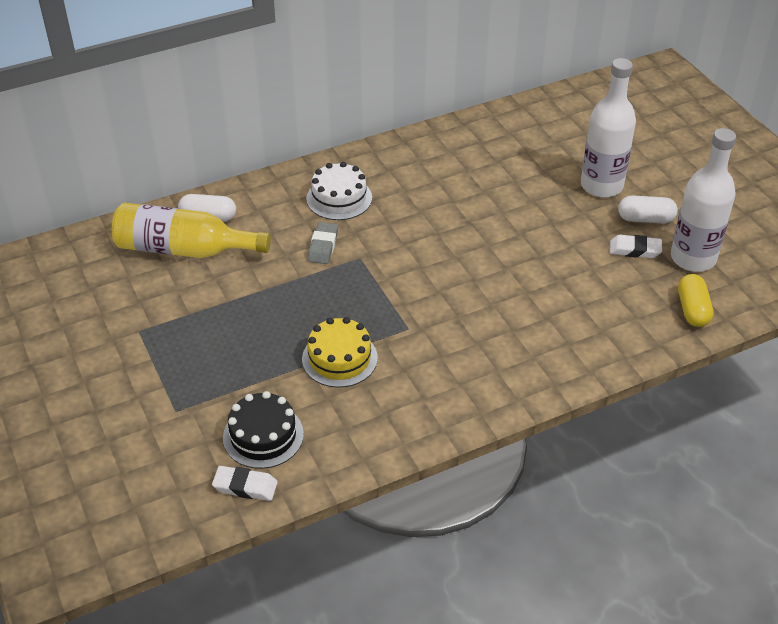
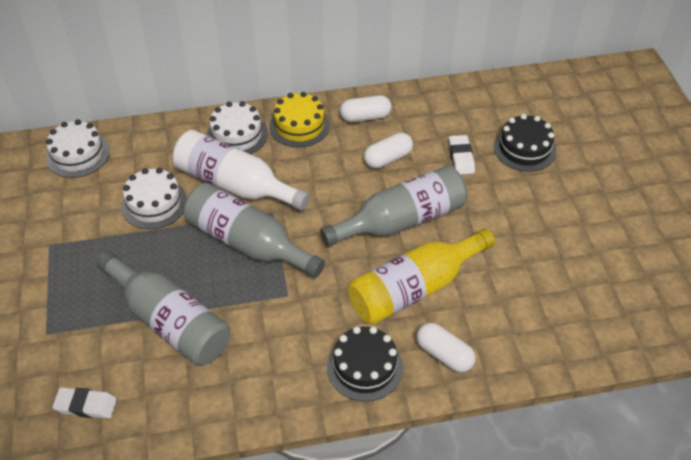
black cake: [223,391,304,469] = 1 -> [327,326,403,402] [494,114,556,172] = 2
grey bottle: none = 0 -> [97,251,230,366] [184,183,325,278] [320,166,467,247] = 3
grey eraser: [308,222,338,264] = 1 -> none = 0
white bottle: [581,58,636,198] [671,128,736,272] = 2 -> [172,130,310,211] = 1
white cake: [306,162,372,220] = 1 -> [46,120,110,178] [121,168,187,229] [206,101,268,154] = 3
white capsule: [178,194,236,222] [618,195,678,223] = 2 -> [340,95,392,122] [364,132,413,169] [416,323,476,373] = 3
yellow capsule: [678,274,713,327] = 1 -> none = 0

